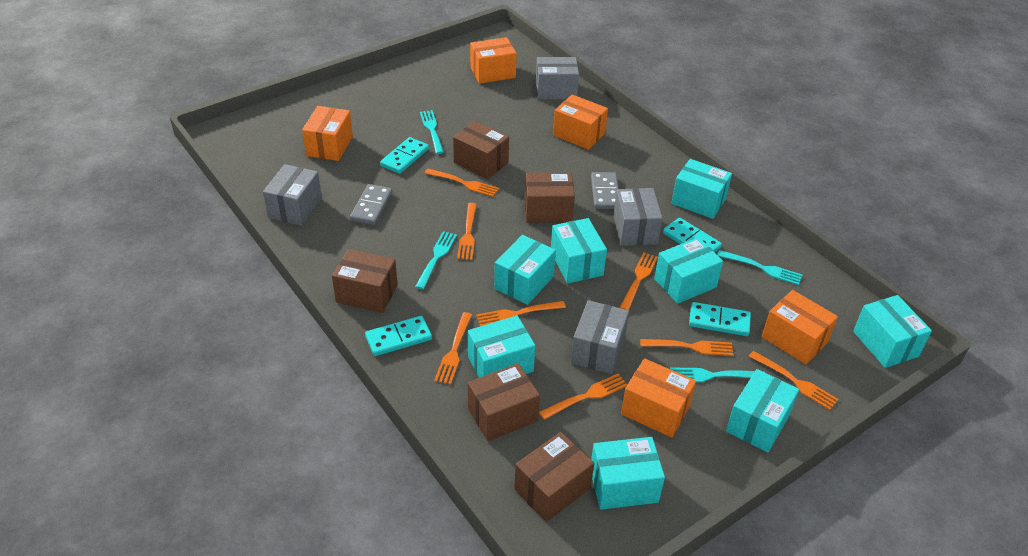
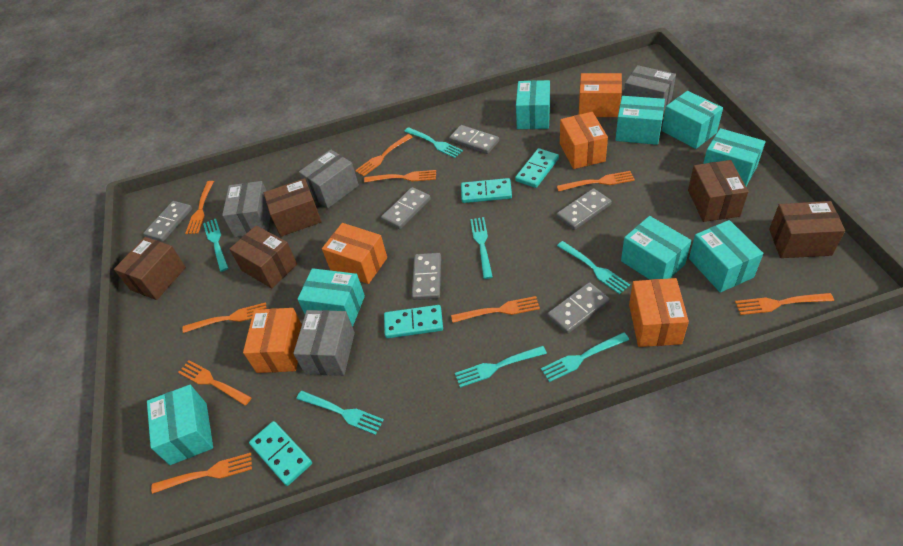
grey domino: [350,184,392,225] [591,172,618,209] = 2 -> [143,201,192,242] [381,187,431,229] [412,253,441,300] [449,125,499,154] [547,282,610,334] [556,188,612,230] = 6
orange fork: [424,169,499,197] [434,312,472,385] [457,203,477,260] [476,301,566,326] [539,374,627,420] [620,253,658,310] [640,339,733,356] [749,351,839,410] = 8 -> [151,453,252,494] [178,360,252,405] [182,302,266,333] [185,181,214,234] [355,134,412,176] [364,170,436,183] [451,296,540,323] [557,171,635,192] [735,293,834,315] = 9
turquoise fork: [415,231,457,289] [420,110,444,154] [670,367,755,382] [717,250,802,285] = 4 -> [203,218,228,272] [296,391,384,435] [404,127,463,158] [455,346,547,388] [470,217,493,279] [541,332,629,382] [557,241,630,294] = 7

